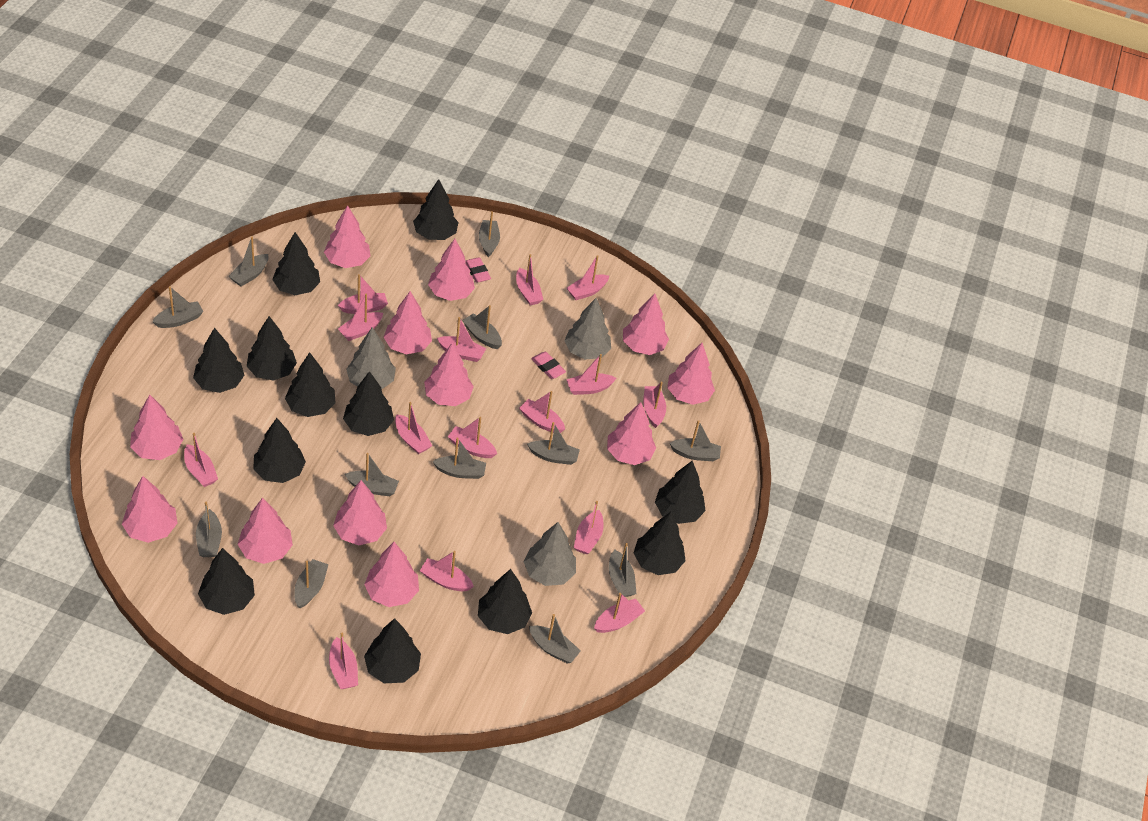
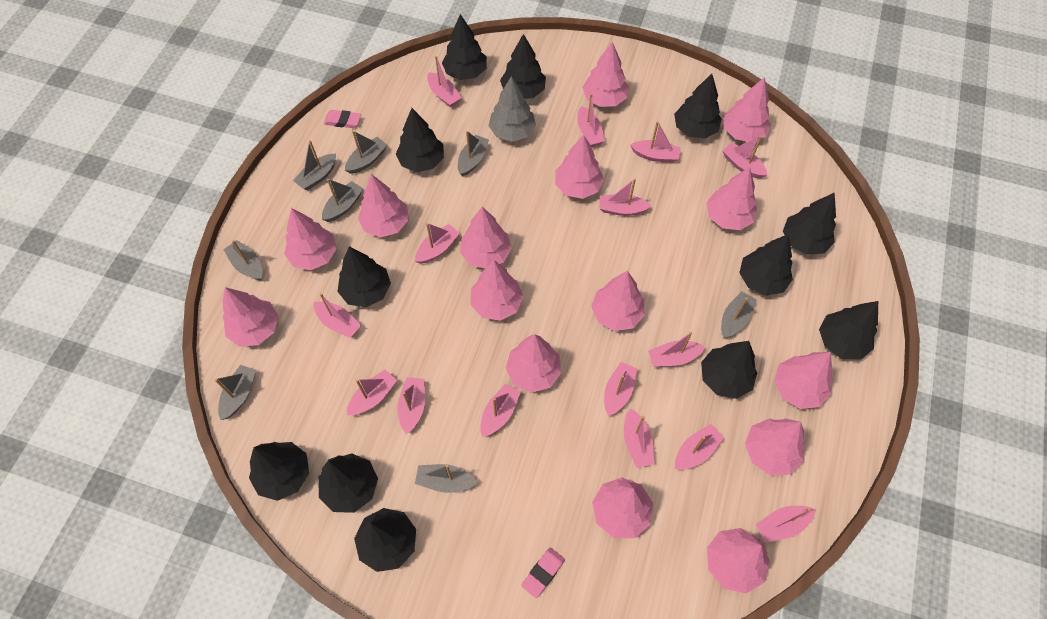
grey boat: [152,286,204,328] [196,502,222,557] [228,237,268,286] [294,559,329,608] [345,453,399,496] [432,438,486,479] [462,305,502,349] [479,211,500,257] [527,422,580,465] [529,614,581,663] [609,543,636,597] [670,420,721,461] = 12 -> [215,365,256,420] [223,240,263,281] [293,140,336,190] [322,179,363,222] [345,130,387,174] [415,464,478,493] [458,131,489,176] [721,291,757,338] = 8
grey tree: [346,327,396,389] [524,522,576,586] [564,298,611,360] = 3 -> [488,76,536,142] = 1
pink tree: [122,476,177,543] [130,395,183,460] [238,497,293,564] [324,205,370,268] [333,480,387,546] [364,542,419,607] [384,291,432,354] [424,343,474,406] [428,239,475,301] [607,402,656,465] [623,293,669,355] [667,343,715,405] = 12 -> [223,287,279,347] [284,208,337,270] [358,174,408,238] [460,207,512,269] [470,260,524,321] [505,334,562,393] [555,134,604,199] [582,42,628,107] [591,271,645,331] [592,477,653,538] [706,167,757,230] [707,528,770,593] [723,77,771,142] [745,418,805,475] [774,352,833,409] = 15

